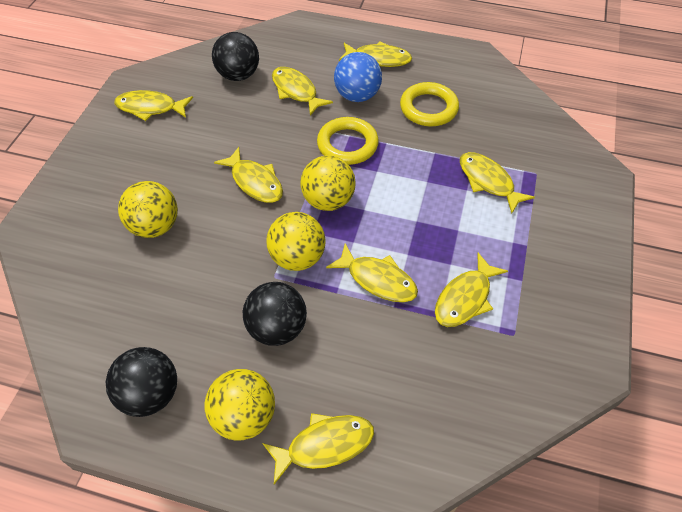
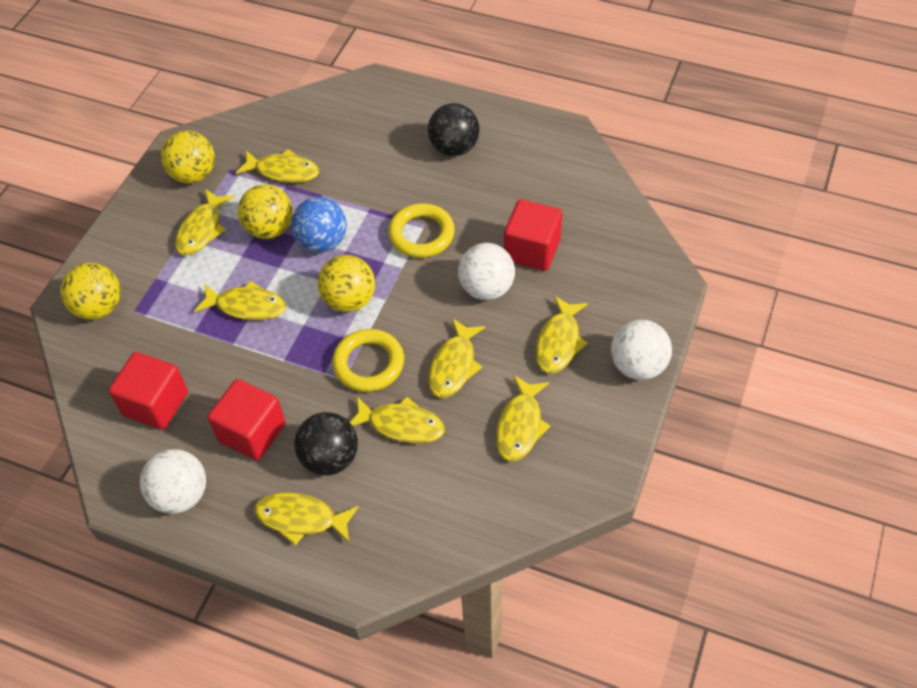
black ball: [106,347,177,417] [212,32,259,81] [243,282,307,346] = 3 -> [294,412,358,476] [428,103,480,156] = 2
red cube: none = 0 -> [109,352,188,430] [208,379,286,461] [504,199,562,271] = 3
white ball: none = 0 -> [140,449,206,514] [458,243,515,300] [611,320,672,380] = 3

